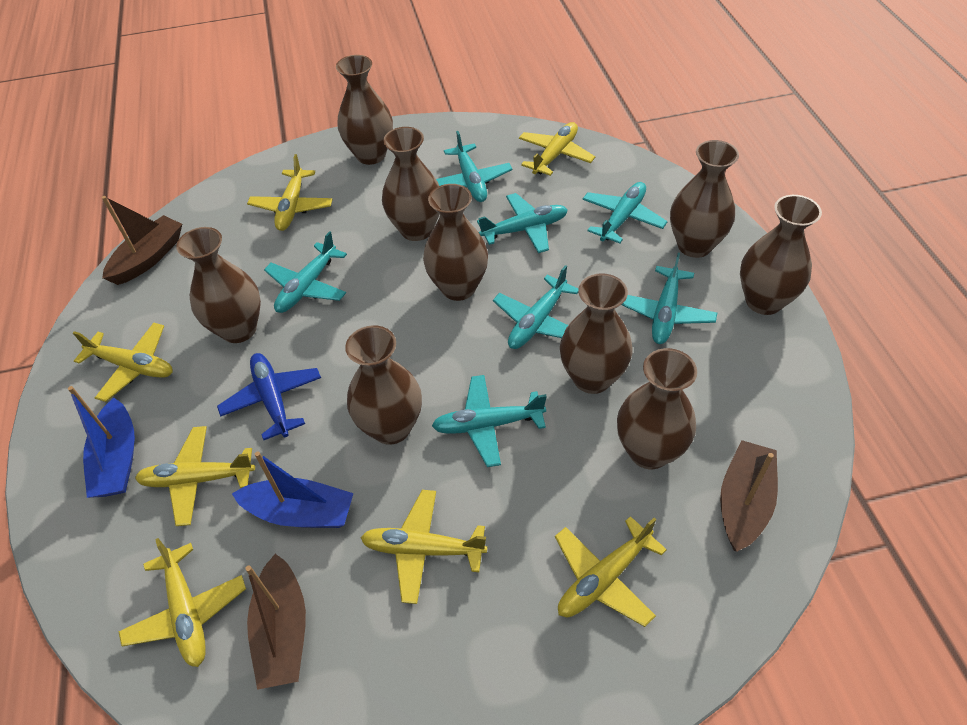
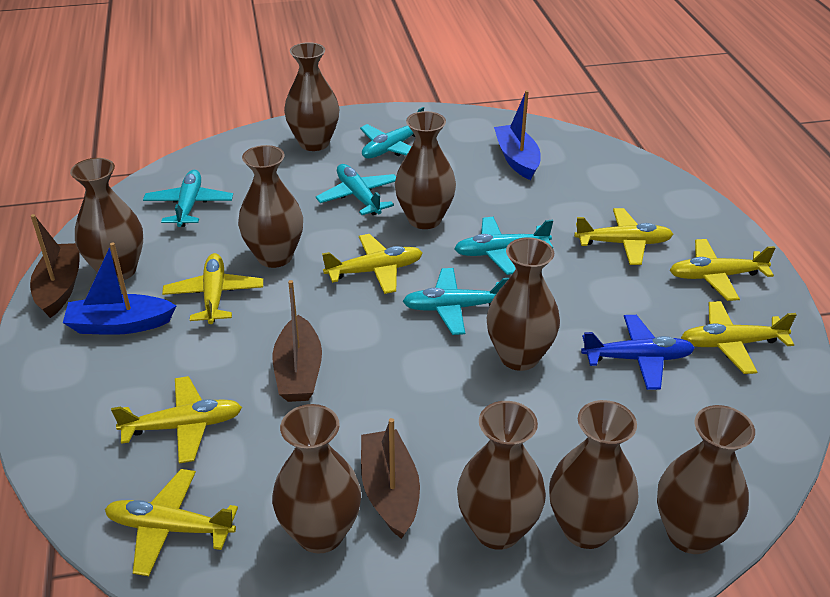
turquoise plane: [264,231,347,313] [432,375,547,467] [436,131,512,202] [477,193,568,253] [493,265,578,349] [582,182,668,243] [621,253,717,344] = 7 -> [143,170,233,227] [316,164,396,215] [360,107,424,159] [403,268,509,335] [454,217,553,275] = 5

